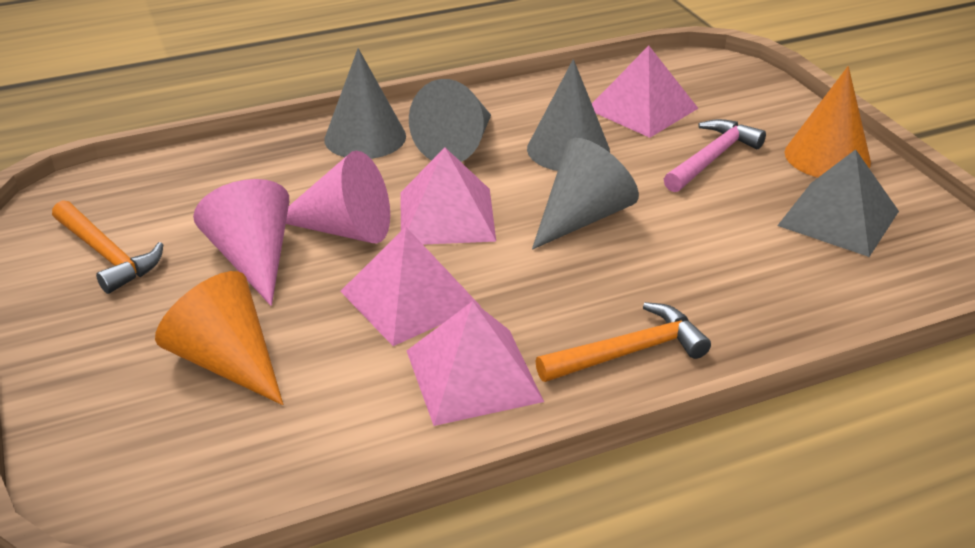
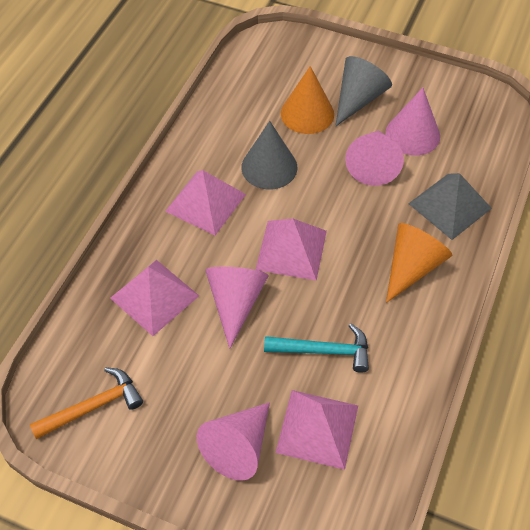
grey cone: [324,48,406,159] [409,79,491,162] [527,59,610,171] [532,138,639,250] = 4 -> [241,121,297,189] [336,56,392,126] = 2
orange hammer: [52,200,163,294] [536,302,711,382] = 2 -> [30,367,143,439] = 1
pink cone: [193,179,289,306] [286,151,390,243] = 2 -> [197,402,270,481] [205,267,268,349] [345,130,404,186] [385,88,440,156] = 4
pink hammer: [664,119,766,192] = 1 -> none = 0
turquoise hammer: none = 0 -> [264,324,369,373] = 1

